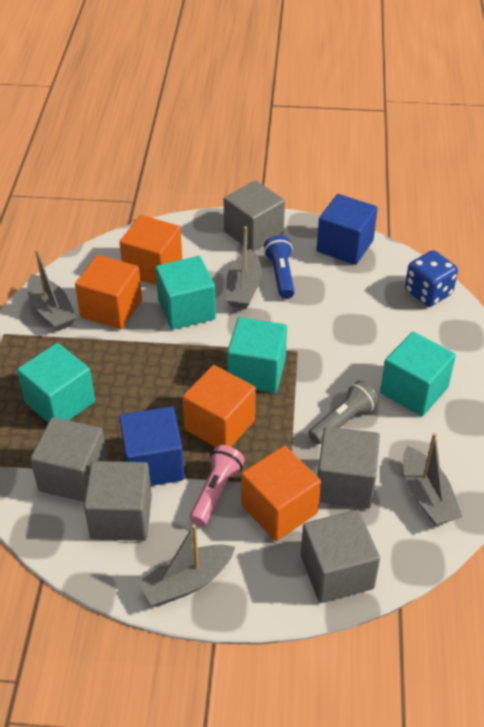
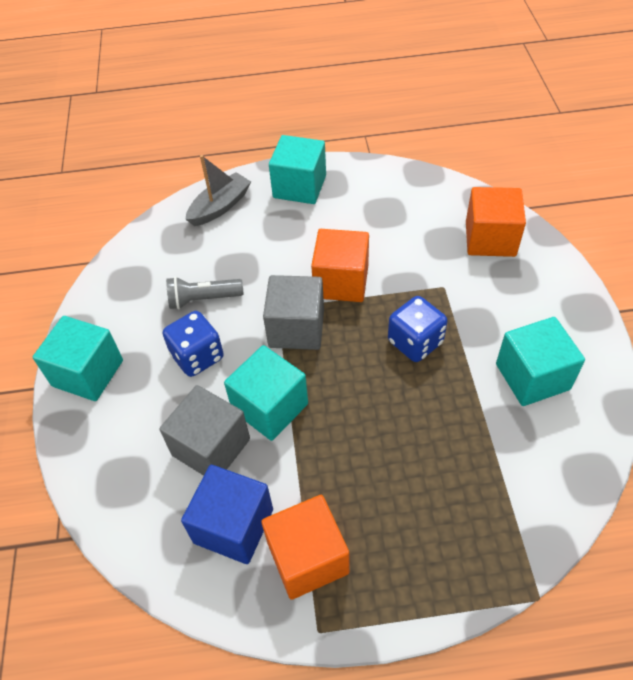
blue cube: [119,406,184,486] [317,194,378,265] = 2 -> [181,465,273,564] = 1
blue dice: [405,250,458,307] = 1 -> [163,311,224,377] [388,296,447,362] = 2
blue flashlight: [264,235,294,299] = 1 -> none = 0
grey boat: [27,250,77,331] [138,524,235,606] [226,226,262,309] [403,433,462,526] = 4 -> [185,155,251,226] = 1
grey cube: [30,417,108,502] [84,461,152,541] [224,180,285,251] [301,510,380,603] [317,426,380,509] = 5 -> [159,385,250,476] [263,275,324,350] = 2
orange cube: [75,255,142,329] [119,215,182,285] [182,365,256,447] [241,446,321,541] = 4 -> [261,495,350,600] [311,229,369,302] [466,187,526,257] = 3
pink flashlight: [190,445,245,526] = 1 -> none = 0

